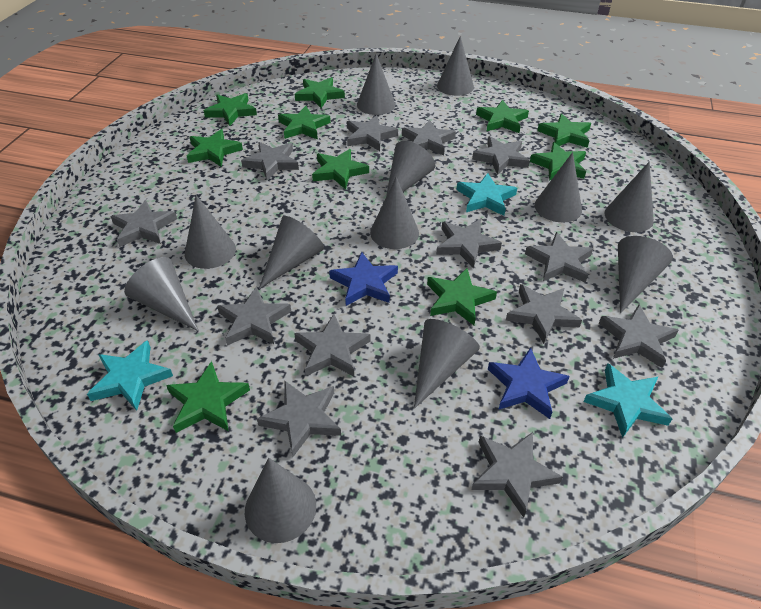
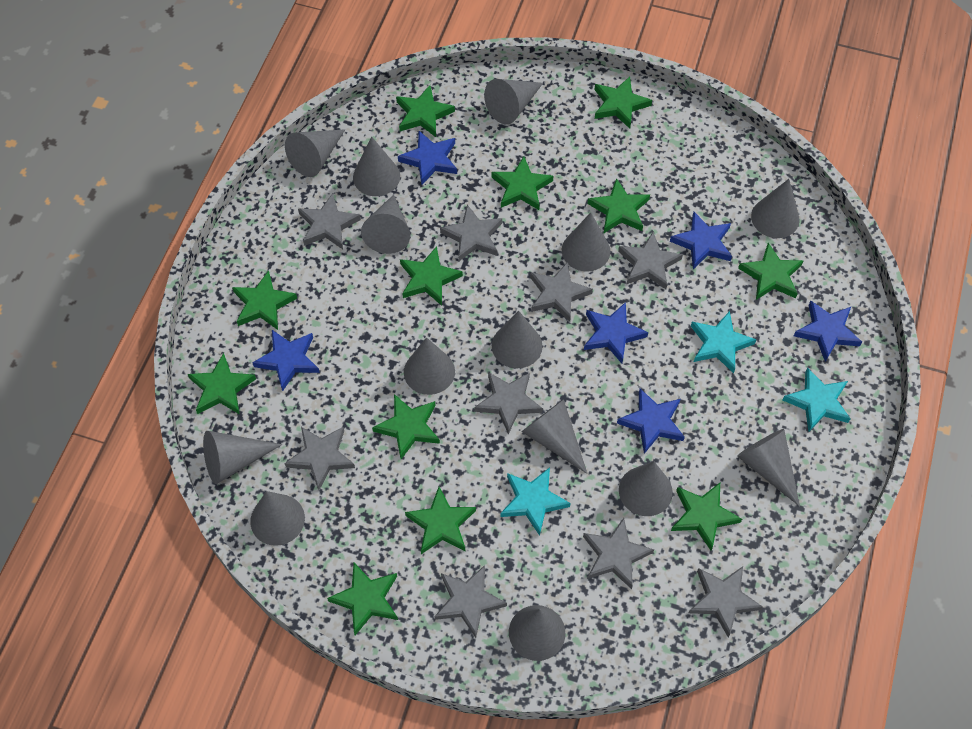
blue star: [329,252,398,306] [488,348,570,419] = 2 -> [252,330,320,391] [398,131,457,185] [584,302,649,364] [617,389,685,454] [670,212,732,269] [794,301,862,362] = 6
green star: [166,361,250,433] [187,129,243,167] [203,93,257,126] [278,106,331,139] [295,77,345,108] [312,149,369,189] [427,268,497,325] [476,100,529,133] [530,142,586,181] [537,113,591,148] = 10 -> [188,353,256,415] [232,270,297,330] [327,563,398,635] [372,394,440,459] [396,85,455,137] [400,246,463,306] [405,487,476,554] [492,156,553,210] [587,178,650,233] [594,77,652,129] [671,483,742,551] [738,243,804,300] = 12
grey cone: [124,257,198,331] [185,195,236,269] [245,458,316,543] [259,216,324,289] [357,54,395,115] [370,177,419,249] [386,141,435,197] [414,319,480,409] [437,36,474,96] [535,152,582,222] [605,161,654,232] [618,236,673,313] = 12 -> [203,431,282,484] [250,491,305,546] [285,129,345,177] [353,136,400,196] [361,195,410,254] [404,337,455,395] [484,79,543,124] [492,311,543,368] [509,605,565,661] [522,399,588,474] [562,212,610,272] [619,461,673,516] [737,429,800,507] [751,179,800,238] = 14
grey star: [110,200,177,247] [217,287,291,346] [241,142,299,180] [257,380,341,457] [294,314,370,376] [347,115,398,151] [402,120,456,155] [436,219,502,269] [472,136,530,175] [472,432,563,518] [506,284,582,344] [525,232,593,283] [599,305,679,368] = 13 -> [284,427,355,490] [298,193,361,249] [435,565,507,638] [440,205,502,261] [475,372,543,434] [530,262,593,322] [583,518,654,589] [618,232,683,289] [689,566,763,637] = 9

